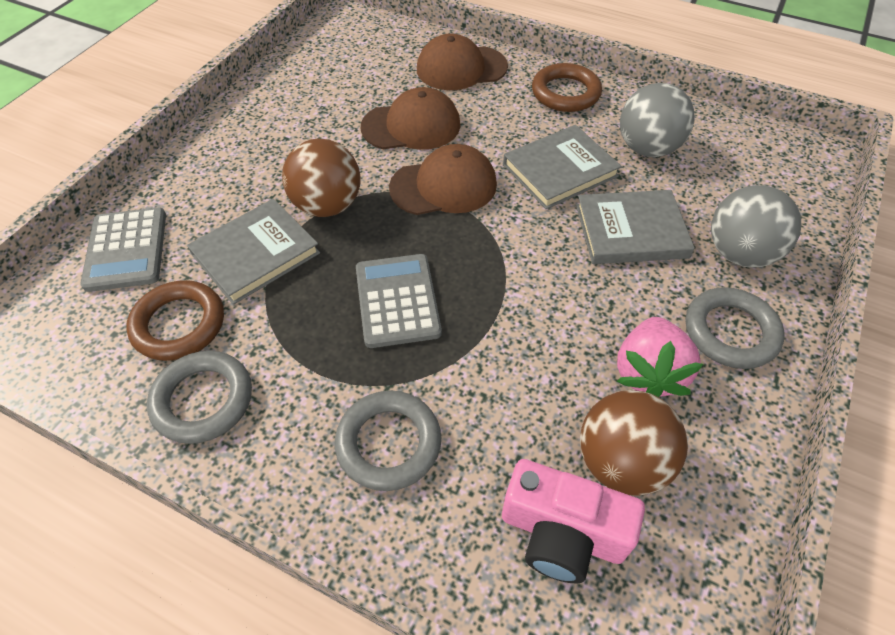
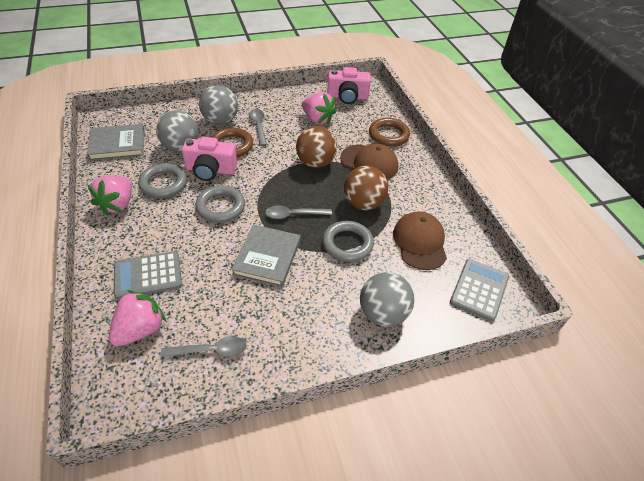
brown cap: [361,87,460,150] [389,144,497,215] [417,33,508,90] = 3 -> [340,143,398,180] [393,211,447,270] = 2
grey ball: [620,83,695,157] [711,185,801,268] = 2 -> [156,110,199,152] [199,85,238,125] [360,272,414,327] = 3
grey book: [187,199,320,305] [503,125,622,209] [576,190,695,264] = 3 -> [87,124,145,161] [231,224,300,287] = 2
grey spoon: none = 0 -> [161,336,247,357] [249,109,267,146] [265,205,332,219] = 3
pink camera: [502,459,645,584] = 1 -> [182,137,237,181] [327,67,371,104] = 2
pink strawberry: [617,317,703,397] = 1 -> [88,175,132,216] [109,290,166,346] [302,92,337,125] = 3

